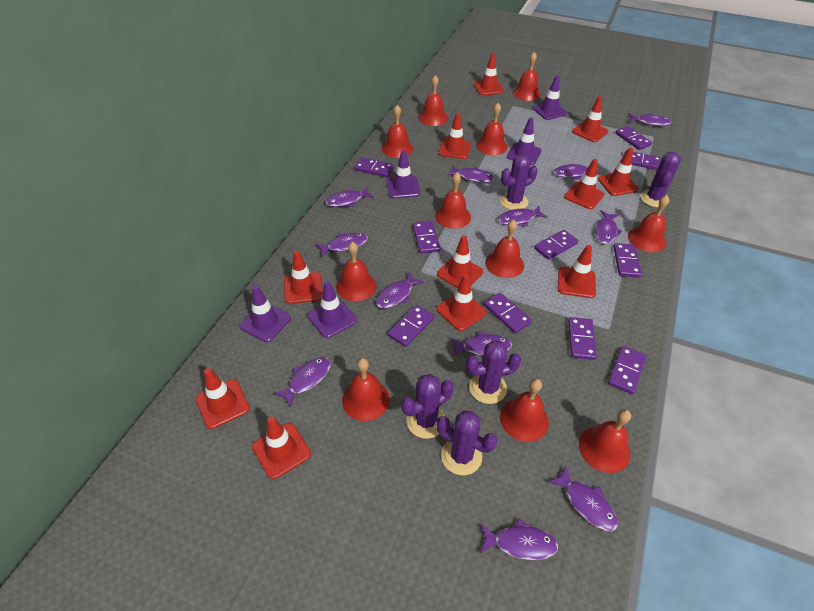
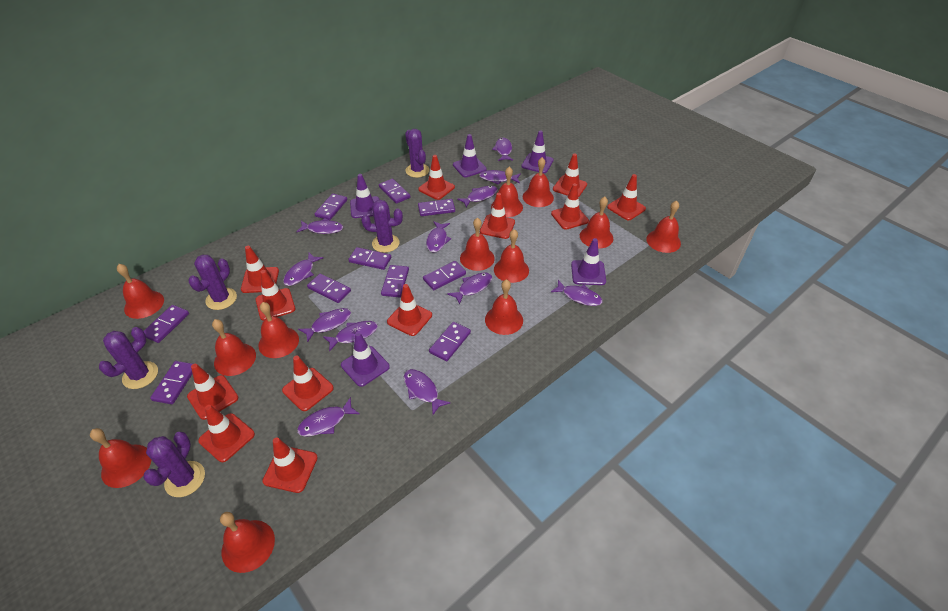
red bell: [336,242,376,301] [342,358,390,421] [382,105,413,158] [418,75,448,126] [435,172,471,229] [476,103,508,155] [485,219,524,278] [500,379,549,442] [513,52,541,101] [579,409,631,473] [628,195,669,252] = 11 -> [90,428,151,488] [117,264,164,319] [212,319,256,376] [220,512,275,573] [258,302,299,358] [460,218,495,271] [485,279,523,335] [491,167,523,217] [494,229,529,283] [523,157,554,207] [580,197,613,249] [646,200,681,253] = 12
red traffic cone: [196,368,250,429] [252,416,311,479] [284,250,323,304] [437,235,483,288] [437,274,487,331] [439,113,471,159] [474,53,504,96] [558,245,596,298] [564,159,604,209] [572,96,608,142] [598,148,639,196] = 11 -> [187,364,238,420] [198,405,255,462] [241,246,279,293] [256,270,295,321] [262,437,318,493] [282,356,334,411] [387,284,432,336] [418,155,455,200] [480,193,515,239] [551,183,589,229] [553,153,587,197] [607,174,646,220] = 12

